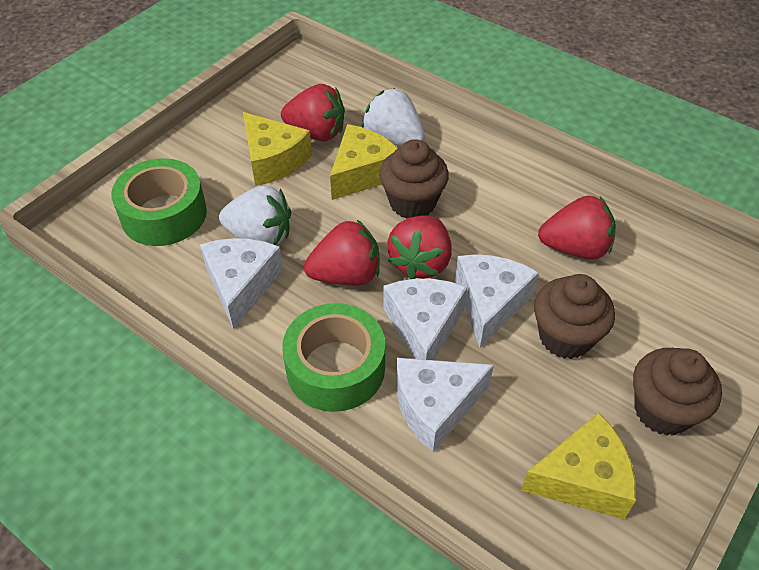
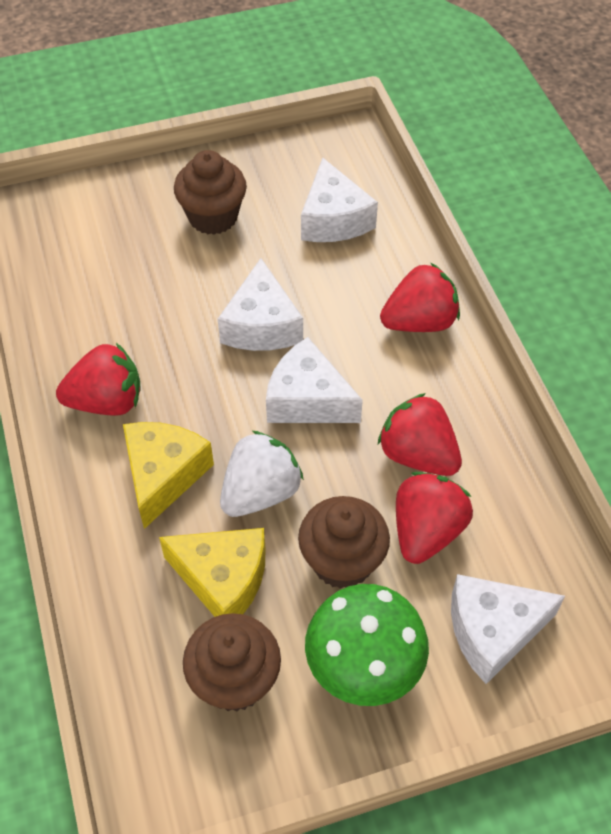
green mushroom: none = 0 -> [305,584,429,706] = 1
green tape: [111,158,207,246] [282,303,385,412] = 2 -> none = 0
white strawberry: [219,186,291,245] [362,88,425,146] = 2 -> [220,431,304,517] = 1
yellow cheese: [243,112,312,186] [330,124,398,200] [521,413,636,519] = 3 -> [123,422,214,529] [159,528,266,617] = 2

